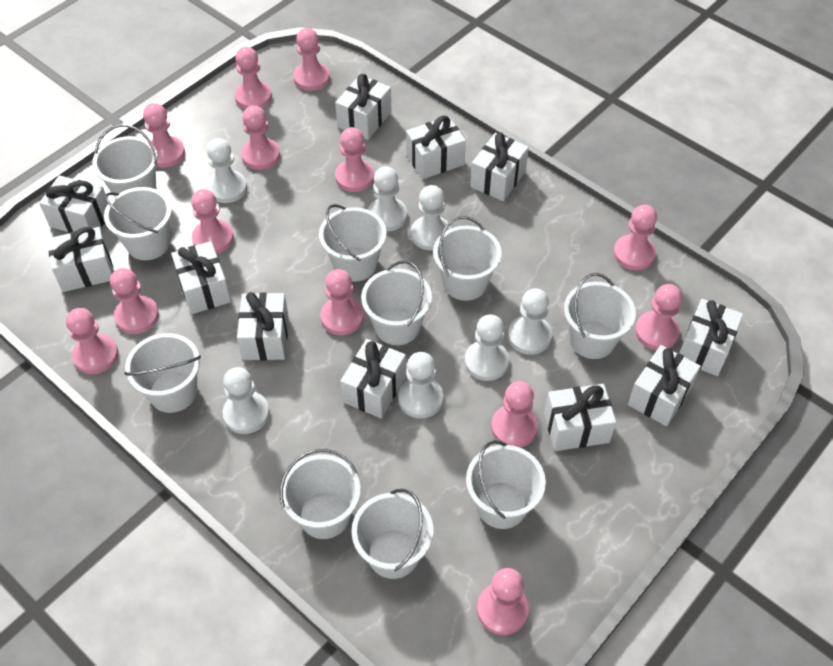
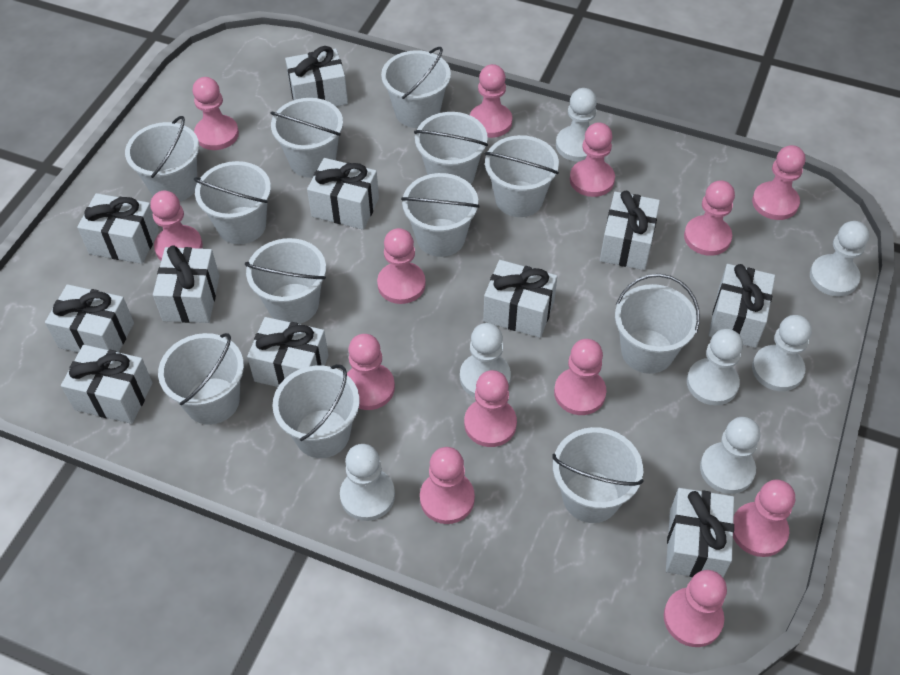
white bucket: [92,125,158,197] [104,187,172,260] [124,333,201,413] [280,449,361,539] [319,204,387,282] [351,489,433,579] [361,261,432,345] [433,216,502,301] [466,440,546,529] [564,273,636,359] = 10 -> [125,116,199,202] [158,333,244,425] [194,161,271,244] [245,238,326,324] [270,98,343,178] [273,364,360,458] [381,47,451,128] [401,173,480,257] [414,112,488,184] [485,135,559,217] [552,427,644,523] [615,274,700,374] = 12

